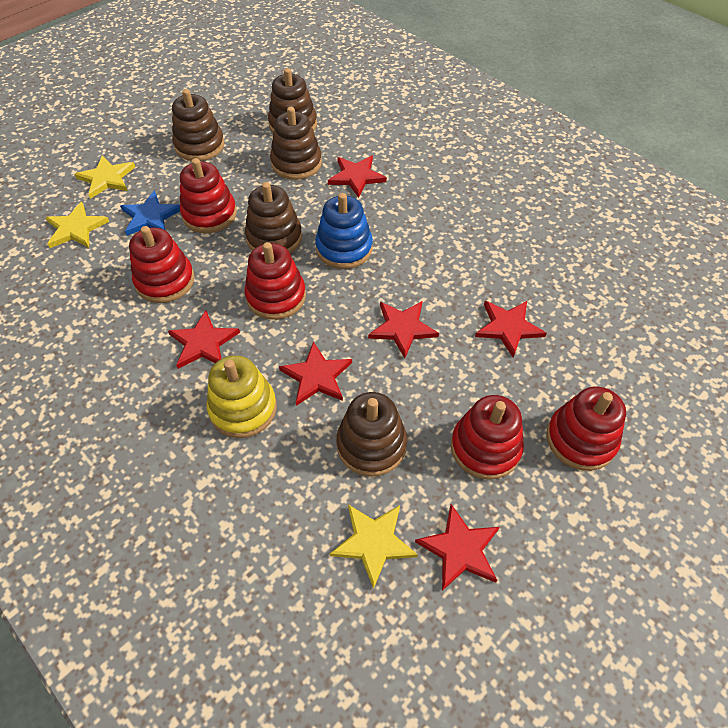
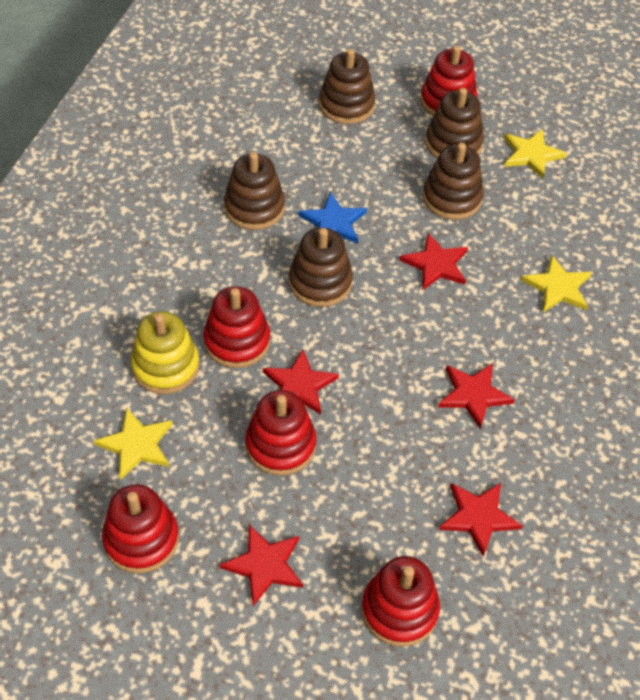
blue stacking toy: [315,193,373,269] = 1 -> none = 0
red star: [168,310,240,369] [279,341,352,406] [328,156,387,198] [368,301,439,358] [415,504,500,591] [475,301,547,358] = 6 -> [220,525,303,606] [263,350,339,415] [400,233,468,290] [438,363,515,429] [439,483,523,557] = 5

